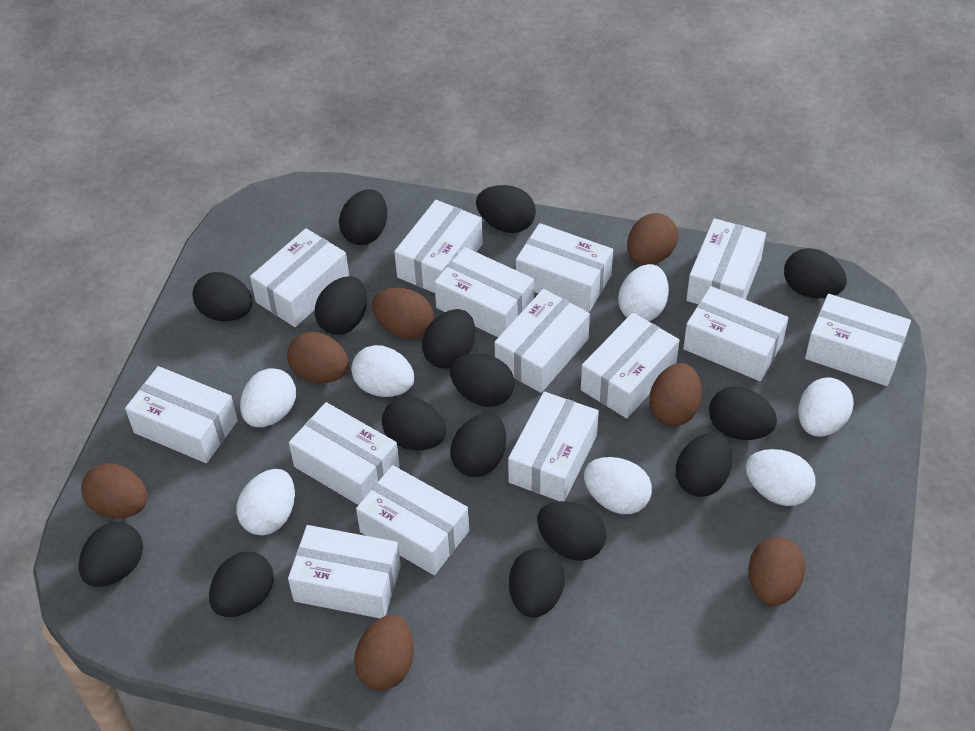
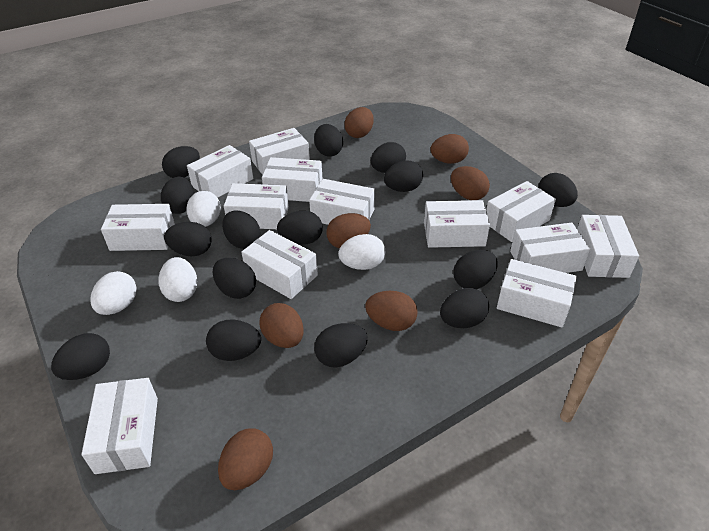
white box: [125,366,238,463] [250,228,349,327] [288,525,401,618] [289,402,400,505] [356,465,469,575] [394,200,483,293] [434,247,534,337] [495,289,590,393] [508,392,599,501] [516,223,613,312] [581,313,679,418] [683,286,788,381] [686,218,766,304] [805,294,911,386] = 14 -> [82,378,158,474] [101,204,175,251] [187,145,253,198] [224,183,289,229] [242,230,318,299] [249,128,310,175] [262,157,322,202] [309,179,375,225] [424,200,490,248] [486,181,556,242] [497,259,577,327] [510,223,590,273] [577,215,639,278] = 13
white egg: [236,469,295,536] [240,368,296,427] [351,345,414,397] [584,457,652,514] [618,264,669,321] [745,449,815,506] [798,377,854,437] = 7 -> [90,271,137,315] [158,257,197,302] [187,191,221,227] [338,234,385,270] = 4

